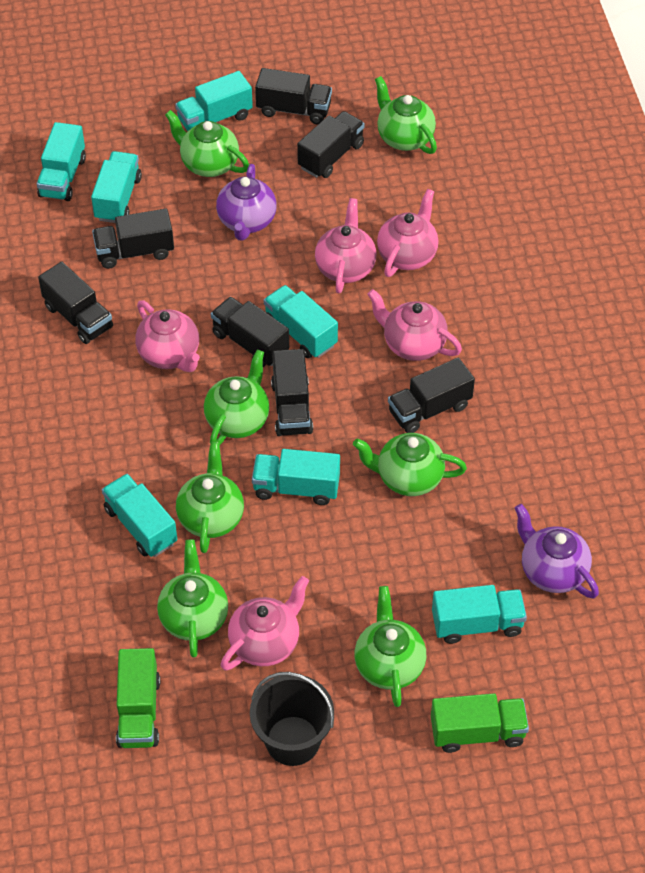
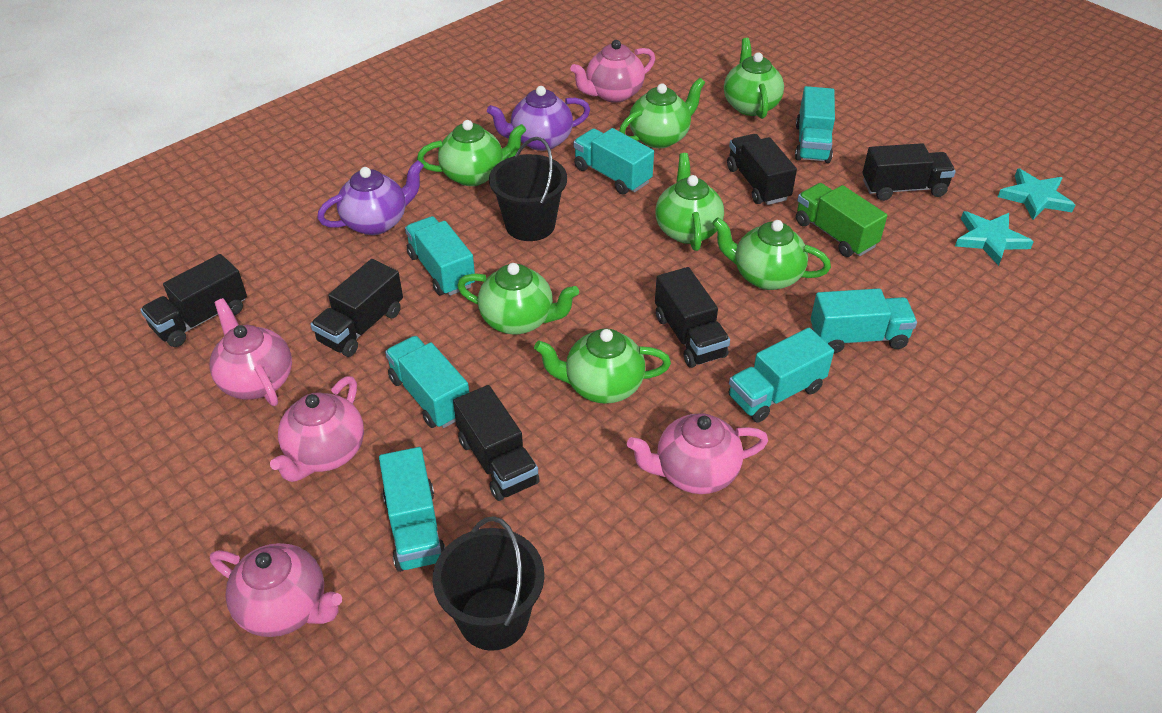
black bucket: [250,672,334,766] = 1 -> [433,516,544,651] [489,137,567,241] = 2
black truck: [38,262,113,344] [92,209,174,269] [211,297,289,367] [255,68,332,124] [271,349,313,436] [297,111,365,178] [388,358,475,433] = 7 -> [140,254,247,347] [310,259,403,357] [453,385,540,501] [655,267,730,368] [727,134,797,205] [862,143,956,201] = 6
green truck: [116,648,160,748] [431,693,529,753] = 2 -> [796,183,887,257] = 1
turquoise star: none = 0 -> [955,211,1034,266] [998,168,1075,220] = 2

